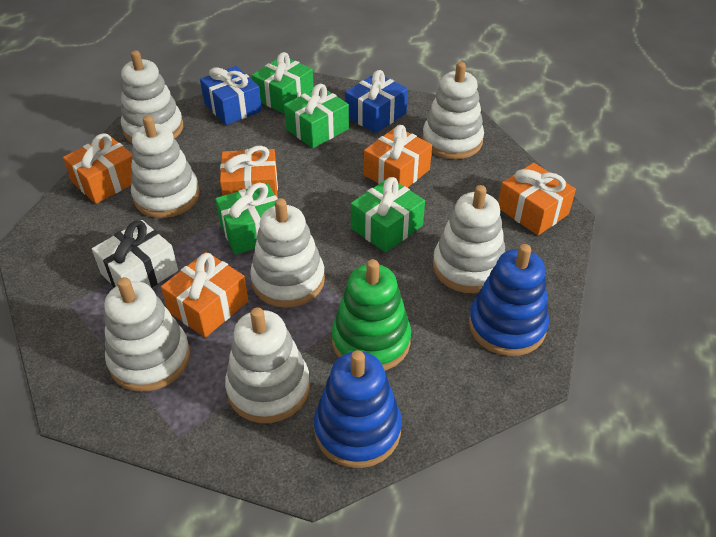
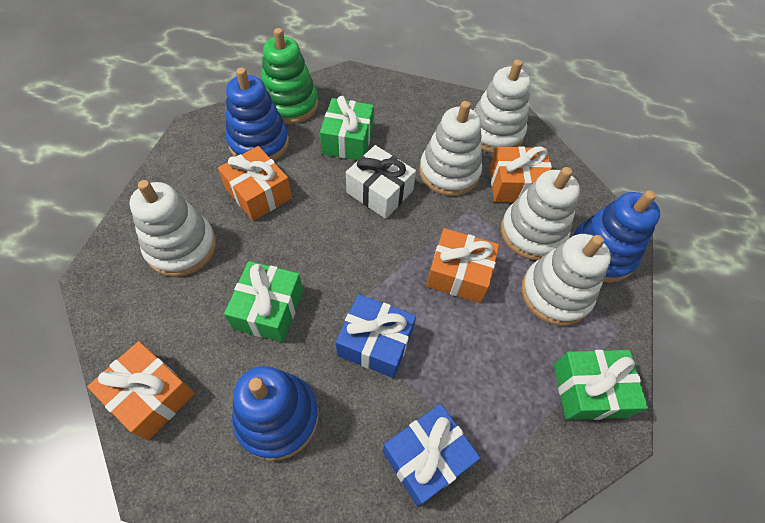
blue stacking toy: [314,350,402,468] [469,244,549,356] = 2 -> [226,68,289,161] [232,366,319,461] [571,190,660,283] = 3
green gift: [215,183,278,255] [252,52,314,114] [284,84,349,148] [351,177,425,252] = 4 -> [224,261,303,342] [320,96,374,160] [554,350,648,420] = 3
orange gift: [63,133,133,204] [161,252,249,338] [220,146,278,196] [364,125,432,188] [498,163,576,235] = 5 -> [87,341,195,440] [218,146,292,221] [426,228,499,303] [489,146,552,203] = 4
white stacking toy: [104,277,190,392] [121,50,183,143] [131,115,200,218] [225,307,310,423] [250,198,325,308] [422,62,484,159] [433,185,505,293] = 7 -> [129,180,216,277] [419,101,482,196] [473,59,531,153] [501,167,580,260] [521,234,611,326] = 5

